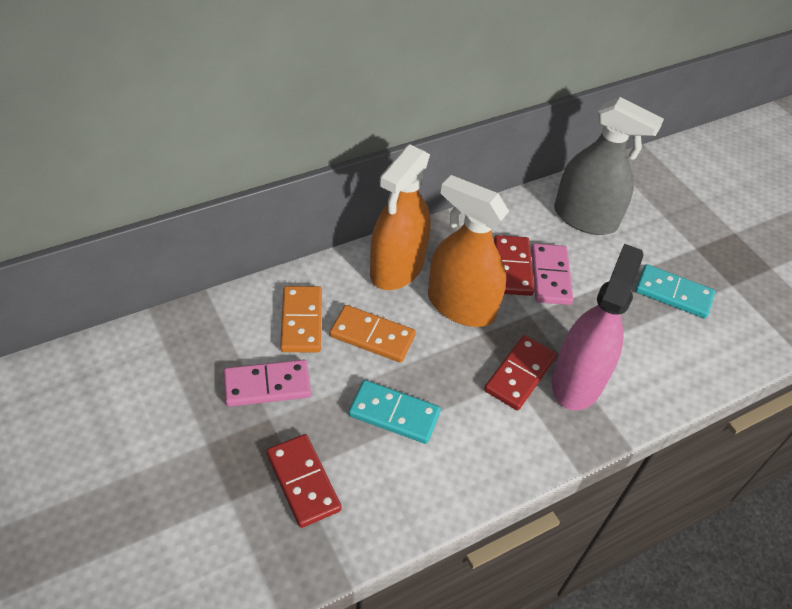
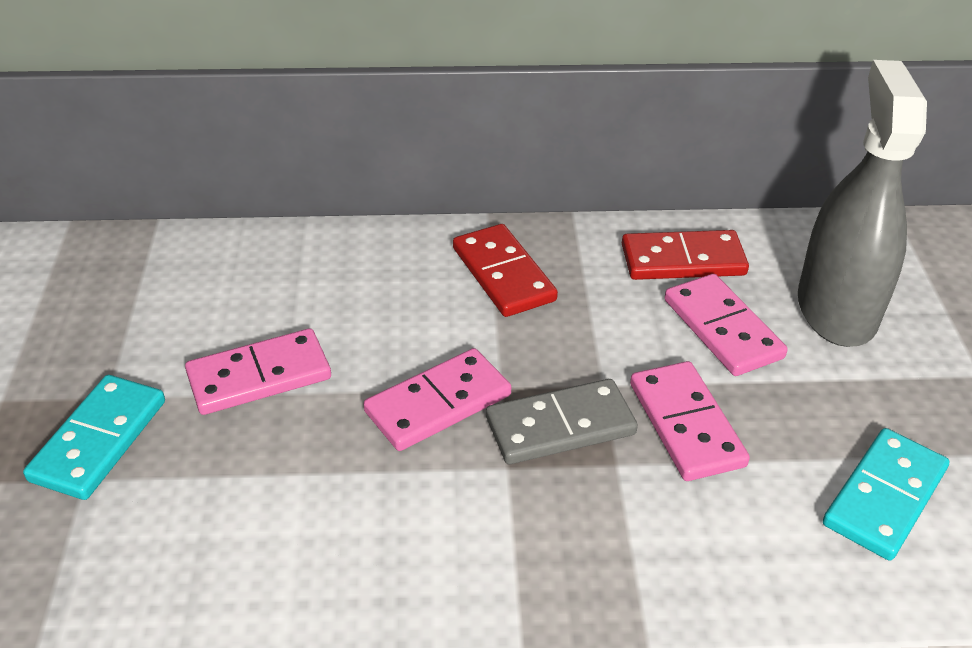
grey domino: none = 0 -> [486,379,638,464] = 1
orange domino: [280,286,322,352] [330,305,416,363] = 2 -> none = 0
orange spray bottle: [370,144,431,290] [428,175,509,327] = 2 -> none = 0
pink domino: [224,360,311,407] [531,243,573,305] = 2 -> [185,328,331,415] [364,348,511,451] [630,361,750,481] [664,274,788,376] = 4
pink spray bottle: [552,244,644,410] = 1 -> none = 0
red domino: [266,434,342,528] [484,335,557,410] [494,235,534,296] = 3 -> [453,224,558,317] [622,230,749,280] = 2

